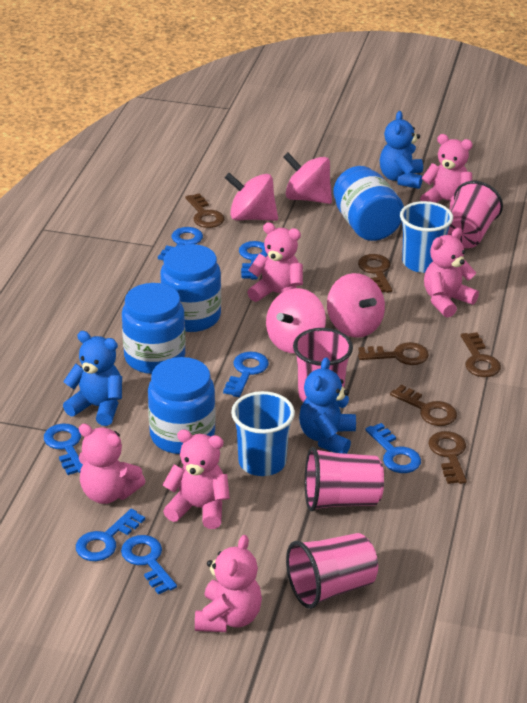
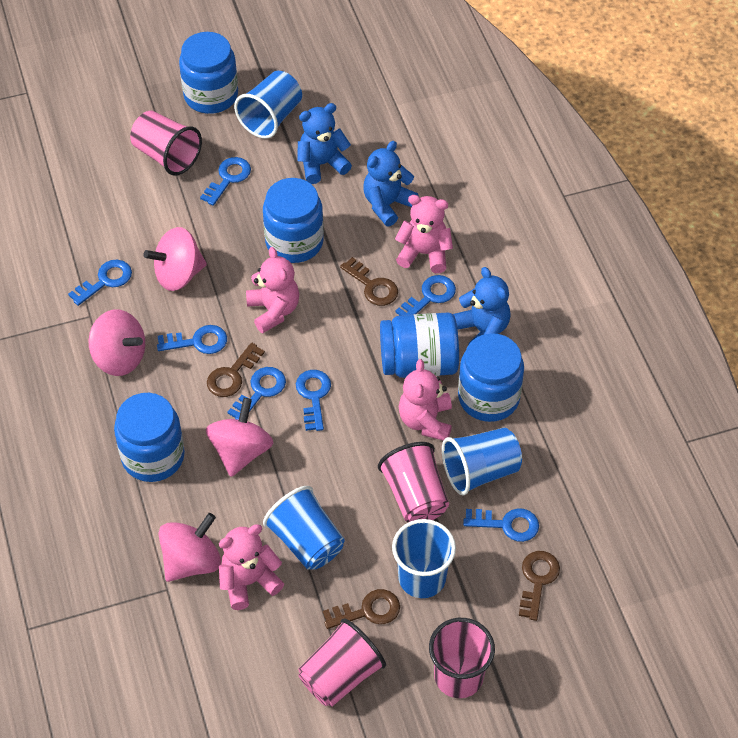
blue cup: [231,391,295,476] [400,201,453,273] = 2 -> [234,71,302,139] [263,486,345,570] [392,519,456,598] [442,428,522,495] = 4
blue jar: [122,283,186,374] [148,357,216,454] [160,244,221,332] [333,166,404,241] = 4 -> [114,393,185,482] [179,32,238,114] [263,178,324,263] [380,312,459,378] [458,333,524,422] = 5
brown key: [185,193,224,228] [358,254,392,293] [358,342,429,365] [390,385,457,426] [428,431,467,484] [461,332,501,377] = 6 -> [207,342,265,397] [323,589,400,629] [340,257,398,306] [519,551,560,621] = 4
pink teddy bear: [79,424,146,504] [163,430,230,529] [195,535,262,632] [247,222,303,302] [420,134,473,210] [424,228,479,318] = 6 -> [219,524,284,610] [246,247,299,333] [395,195,453,273] [399,359,452,441] = 4

